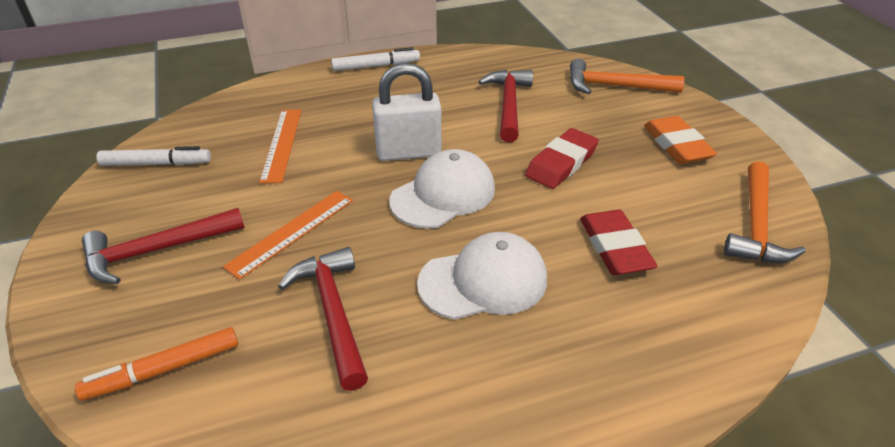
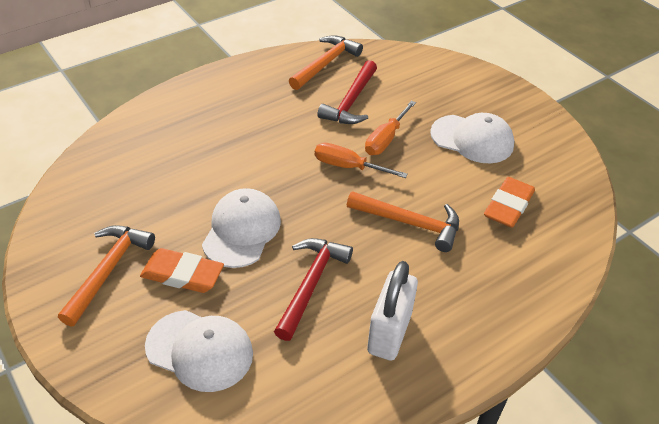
orange eraser: [644,116,717,164] = 1 -> [140,248,224,293] [484,177,535,228] = 2
orange hammer: [570,59,684,94] [724,161,806,263] = 2 -> [58,225,155,326] [289,35,363,90] [347,191,459,252] = 3
orange marker: [75,327,238,401] = 1 -> none = 0
orange ruler: [223,191,353,280] [259,110,301,183] = 2 -> none = 0
orange screwdriver: none = 0 -> [315,143,408,178] [365,101,416,155] = 2
red eraser: [525,128,599,189] [580,210,658,275] = 2 -> none = 0
red hammer: [82,208,245,284] [278,247,368,391] [478,70,533,143] = 3 -> [274,238,353,341] [318,60,377,124] = 2
white cap: [389,149,495,229] [417,232,547,320] = 2 -> [145,310,253,392] [202,188,281,268] [430,113,514,163] = 3
white marker: [96,146,211,166] [331,47,420,71] = 2 -> none = 0

